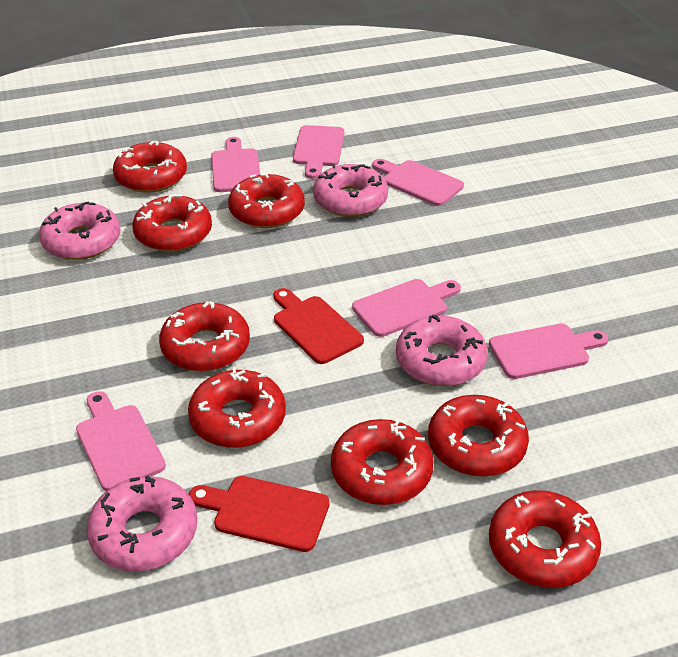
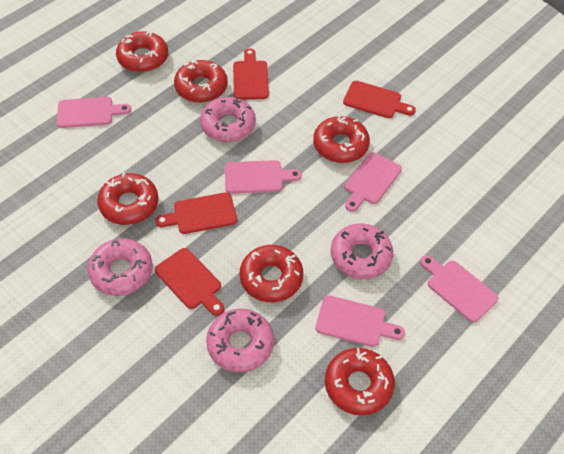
pink cutting board: [76,391,166,491] [211,137,260,192] [293,125,344,179] [352,279,461,337] [372,159,464,206] [489,324,608,379] = 6 -> [57,97,131,128] [225,160,302,194] [316,295,405,347] [345,152,402,212] [420,255,498,322] = 5
red cutting board: [189,476,330,552] [274,288,364,364] = 2 -> [155,192,237,234] [155,248,224,316] [233,48,269,100] [343,81,416,118] = 4
red donut: [113,141,187,193] [132,194,212,252] [159,301,250,371] [188,367,286,448] [228,173,305,228] [331,419,434,505] [428,395,529,477] [489,490,601,588] = 8 -> [97,172,159,225] [116,31,168,72] [174,60,228,103] [240,245,303,302] [313,115,370,163] [325,348,395,415] = 6

